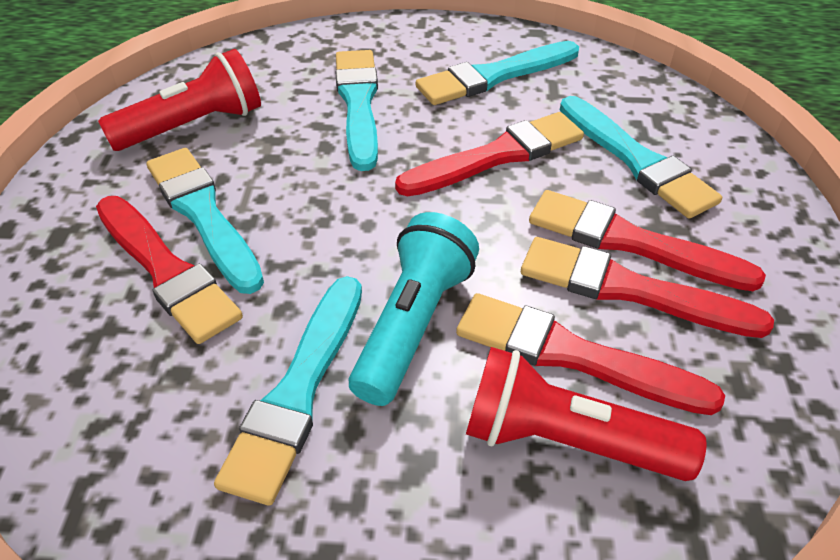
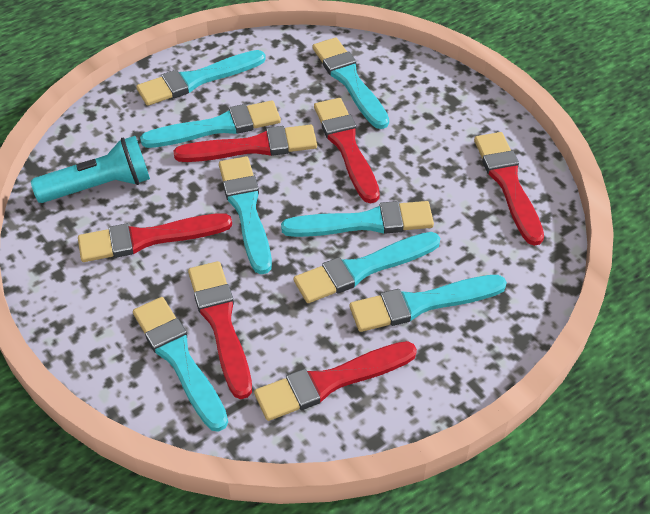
red brush: [96,196,243,344] [395,112,584,197] [456,293,725,415] [521,237,774,338] [529,190,766,291] = 5 -> [78,213,232,262] [173,125,317,162] [188,261,252,399] [254,341,417,421] [314,98,380,203] [474,132,544,246] = 6
red flashlight: [98,49,261,151] [466,347,706,481] = 2 -> none = 0
turquoise brush: [147,148,264,294] [214,276,362,506] [336,50,378,171] [416,41,579,105] [560,96,722,219] = 5 -> [133,297,228,432] [136,50,266,106] [140,101,281,148] [219,156,272,274] [281,201,434,237] [294,232,440,303] [313,37,389,129] [349,275,507,332] = 8

